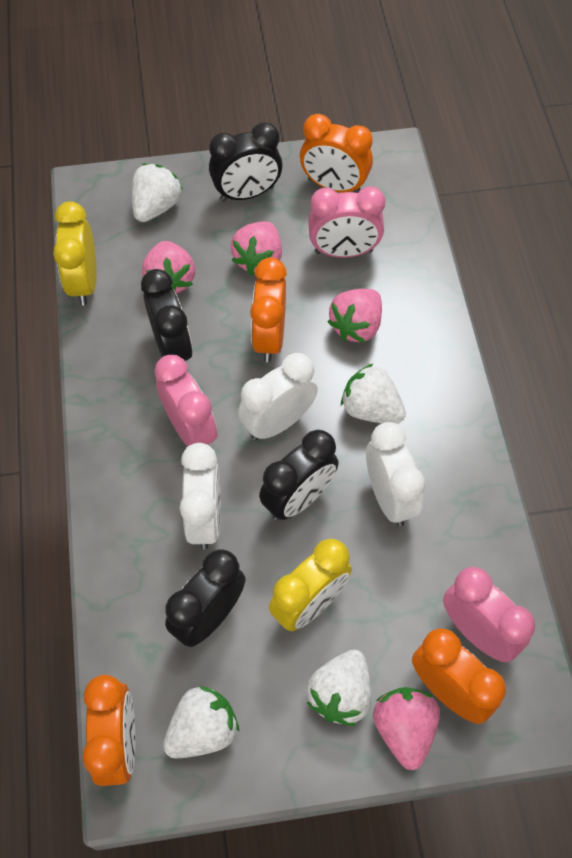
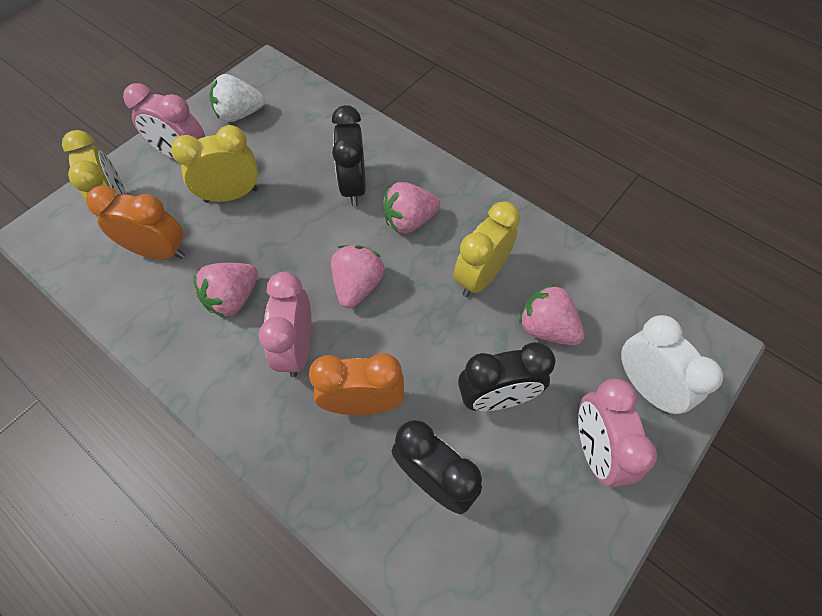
black clock: [141,269,193,361] [165,549,246,647] [209,122,283,202] [259,430,339,520] = 4 -> [332,105,366,206] [391,420,482,514] [458,342,556,411] = 3
orange clock: [83,675,135,786] [250,257,287,362] [300,114,373,193] [412,629,506,724] = 4 -> [86,185,185,260] [309,353,404,415] = 2
white clock: [180,443,221,549] [238,353,318,441] [366,422,425,526] = 3 -> [621,315,723,414] = 1
white strawberry: [132,163,183,222] [163,686,239,758] [307,650,371,726] [341,363,406,424] = 4 -> [209,74,265,122] = 1
yellow clock: [53,201,97,306] [269,539,352,631] = 2 -> [62,130,127,217] [171,125,258,203] [453,202,520,297] = 3

